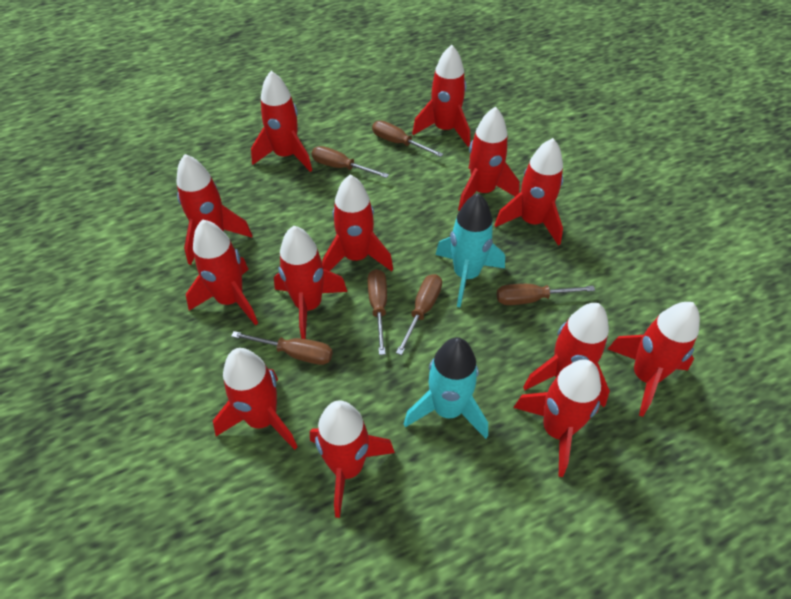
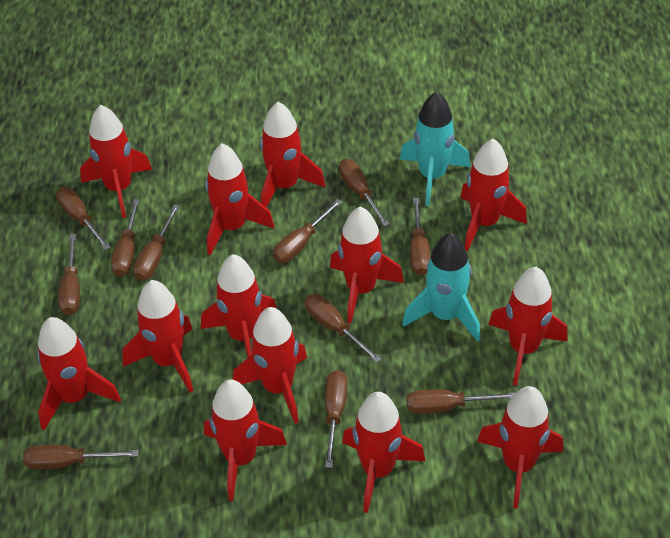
brown screwdriver: [231,331,333,365] [311,146,389,178] [368,269,387,355] [372,121,443,157] [396,274,442,355] [497,284,595,305] = 6 -> [23,445,138,470] [56,187,111,250] [58,234,80,315] [111,199,140,277] [133,205,179,281] [273,199,342,263] [305,294,381,363] [325,370,348,468] [339,159,390,227] [406,389,517,414] [411,198,430,276] = 11

